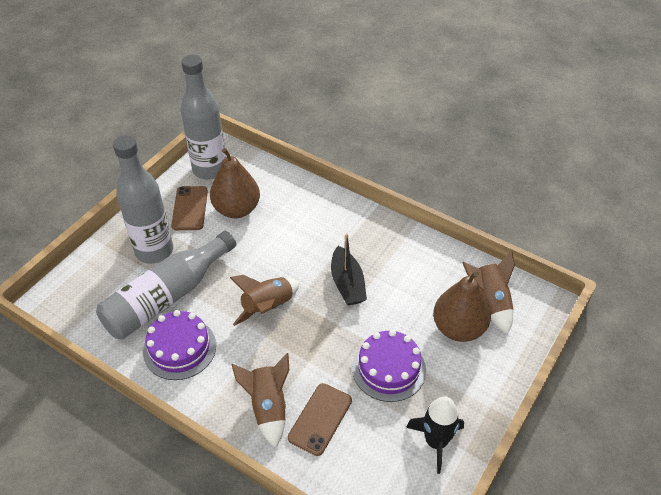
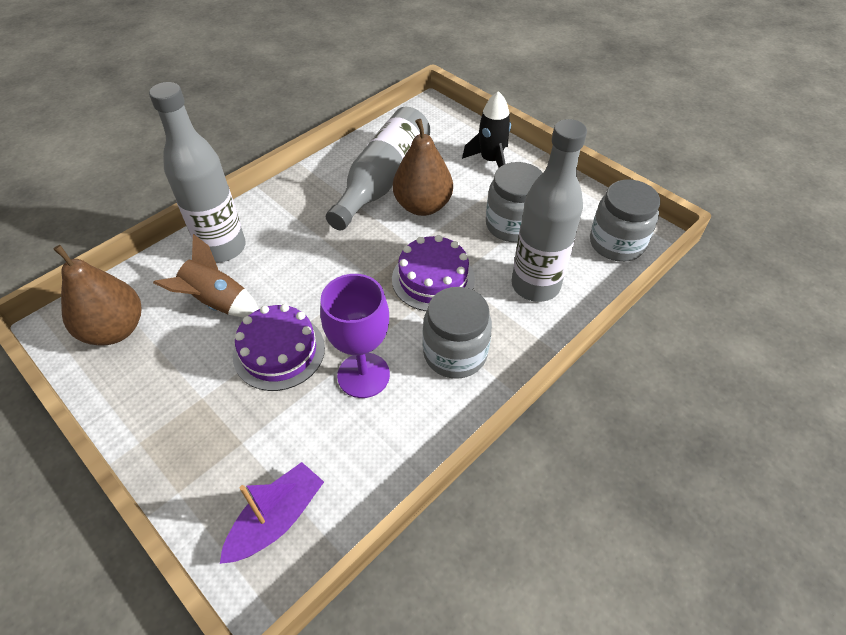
black boat: [331,233,367,305] = 1 -> none = 0
brown phone: [171,186,208,230] [288,383,352,456] = 2 -> none = 0
brown rocket: [230,275,299,326] [231,353,289,448] [462,251,515,334] = 3 -> [153,234,259,317] = 1
grey jar: none = 0 -> [423,287,492,379] [486,162,543,242] [590,180,660,262] = 3
purple boat: none = 0 -> [220,462,324,564] = 1
purple goblet: none = 0 -> [320,274,390,398] = 1

